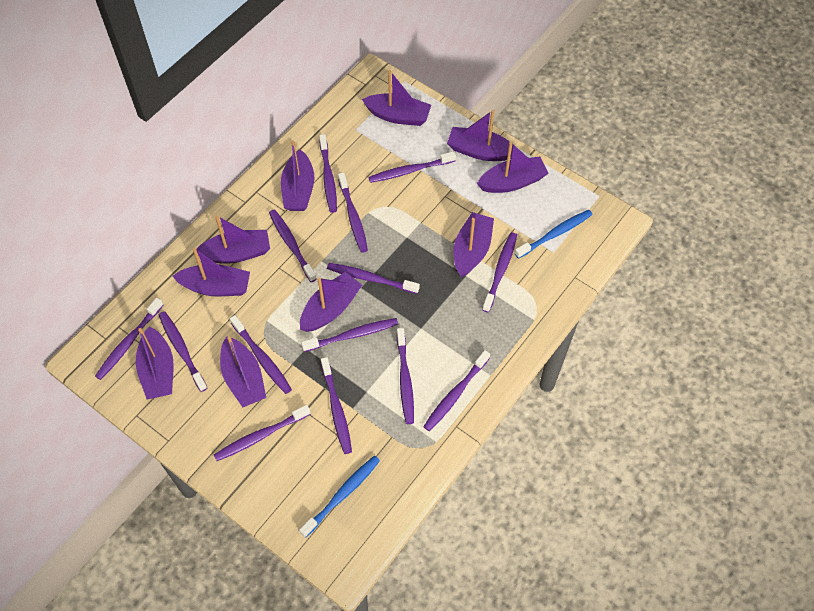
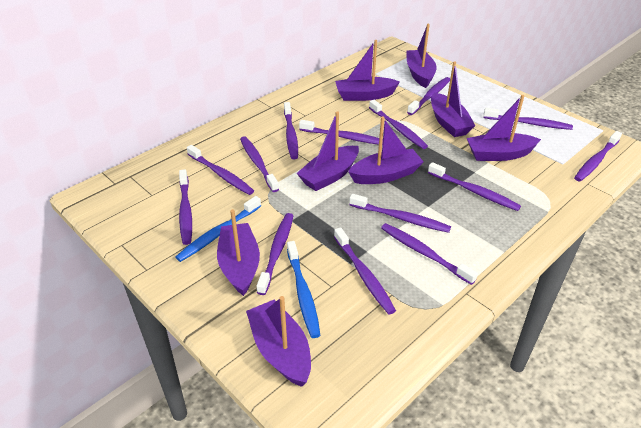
purple boat: [136,326,174,399] [173,248,250,296] [193,215,270,264] [220,336,266,408] [281,140,315,211] [300,272,362,332] [362,70,431,126] [447,110,514,161] [453,212,494,277] [477,142,549,193] = 10 -> [217,209,260,296] [246,296,311,387] [297,112,359,191] [335,40,400,101] [348,117,424,184] [406,24,437,88] [431,62,476,137] [467,95,541,161] = 8

